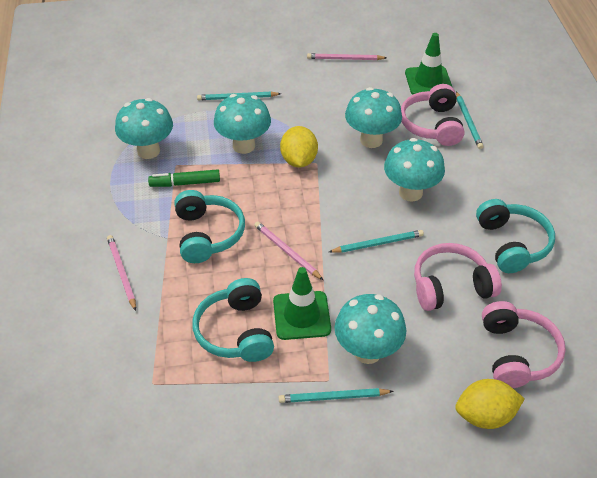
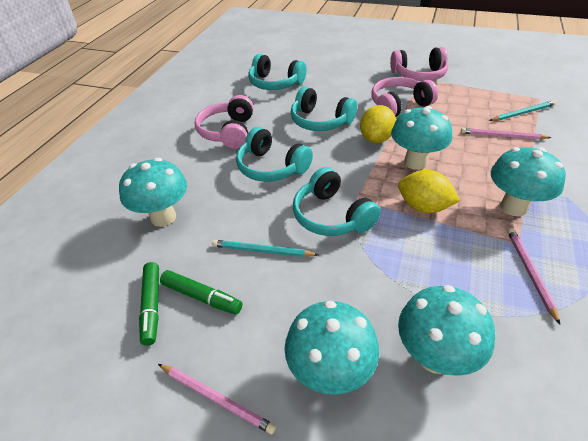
green marker: [148,169,220,187] = 1 -> [139,262,159,346] [160,270,242,314] = 2
green traffic cone: [273,267,331,340] [405,33,452,95] = 2 -> none = 0
turquoise headphones: [174,190,245,263] [193,278,274,362] [476,199,555,273] = 3 -> [236,127,313,182] [248,54,306,90] [291,87,357,131] [293,167,380,236] = 4
turquoise pencil: [197,92,281,100] [279,388,394,403] [329,230,424,253] [456,91,484,149] = 4 -> [212,240,318,257] [489,101,556,121] = 2

